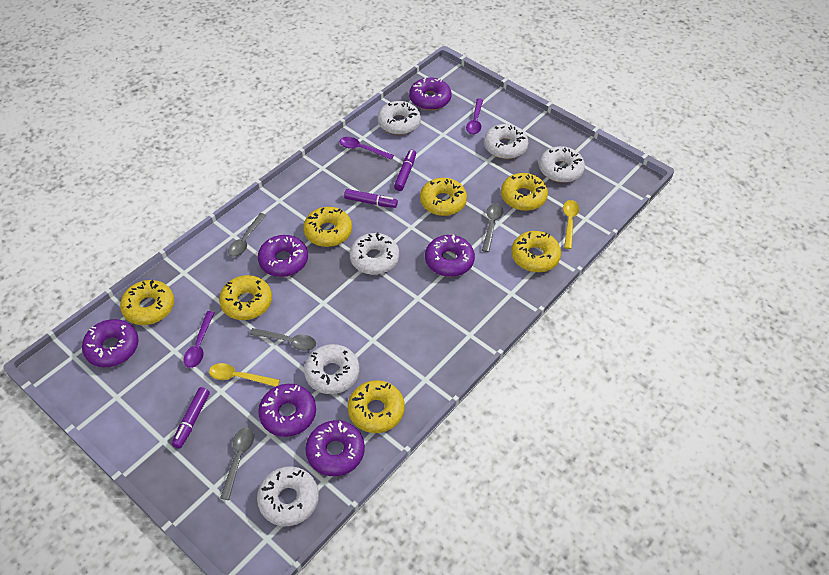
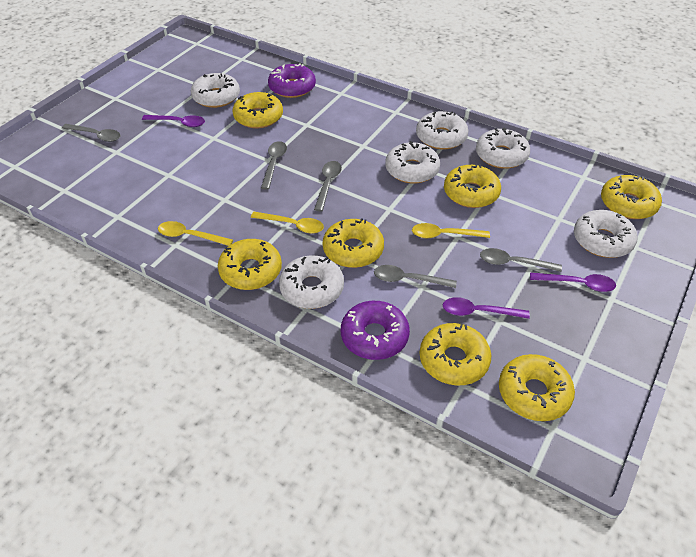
grey spoon: [220,428,254,500] [228,213,266,257] [250,328,316,351] [482,203,503,252] = 4 -> [62,124,121,142] [261,141,287,190] [314,161,342,212] [374,265,457,288] [480,248,562,272] = 5
purple donut: [82,319,139,367] [258,235,308,277] [258,384,316,437] [305,420,365,476] [409,78,451,110] [425,235,475,277] = 6 -> [268,64,316,98] [341,301,410,360] = 2
purple marker: [172,387,210,448] [344,189,398,208] [394,149,416,191] = 3 -> none = 0
yellow spoon: [209,363,280,387] [563,200,579,249] = 2 -> [158,221,233,246] [251,212,324,234] [412,223,490,238] = 3

